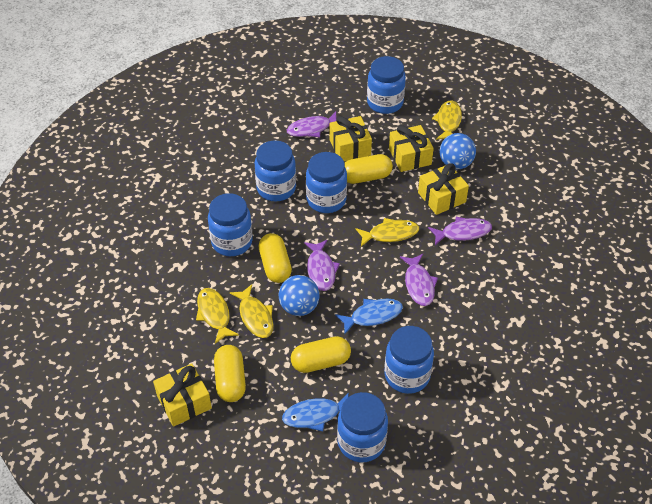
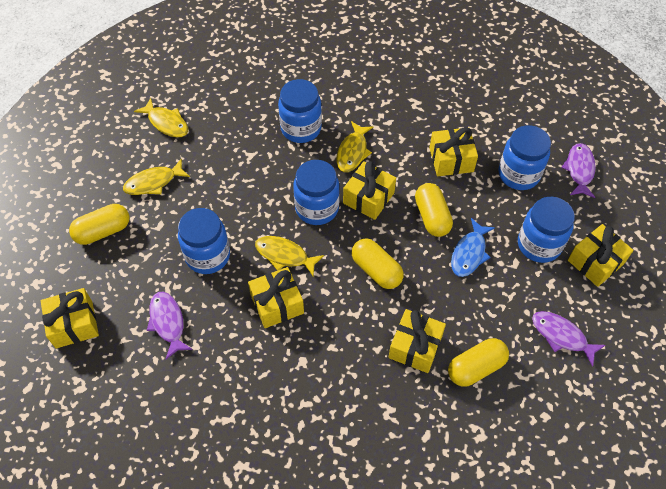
blue ball: [279,275,320,316] [440,133,476,169] = 2 -> none = 0
blue fish: [282,393,349,431] [335,299,403,334] = 2 -> [451,218,495,277] = 1
blue jar: [208,193,253,256] [255,141,296,201] [306,152,347,213] [337,392,388,462] [367,56,406,114] [384,326,434,394] = 6 -> [178,208,230,274] [278,79,322,143] [293,160,340,225] [499,125,551,190] [518,197,575,263] = 5
purple fish: [287,112,336,137] [304,240,340,291] [400,254,438,306] [428,217,492,245] = 4 -> [147,292,193,359] [532,311,605,367] [561,143,596,198] = 3
yellow gift: [153,363,212,427] [329,116,372,162] [389,125,434,172] [418,163,469,215] = 4 -> [41,288,99,348] [248,267,304,328] [343,161,396,220] [389,309,446,373] [429,127,478,176] [568,224,633,287] = 6

